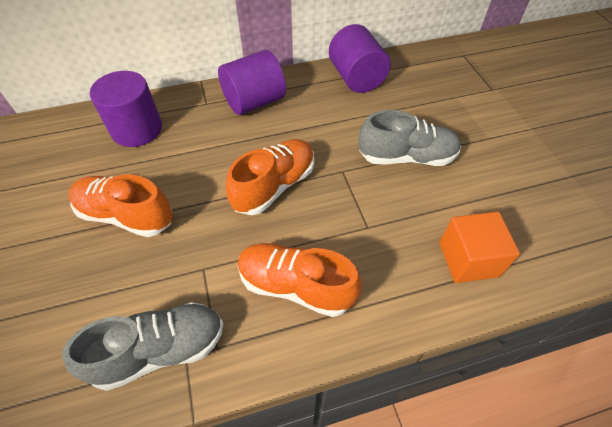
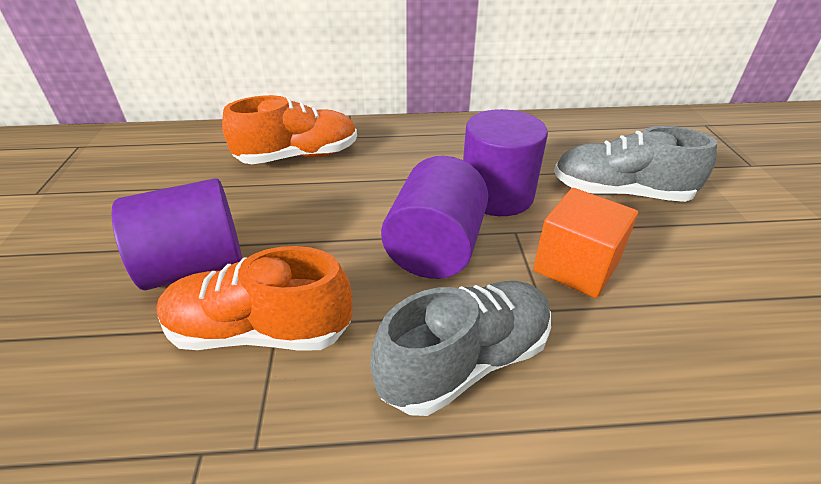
orange shoe: [69,175,173,237] [226,139,314,215] [238,243,362,317] = 3 -> [156,246,352,351] [222,95,357,164] = 2

